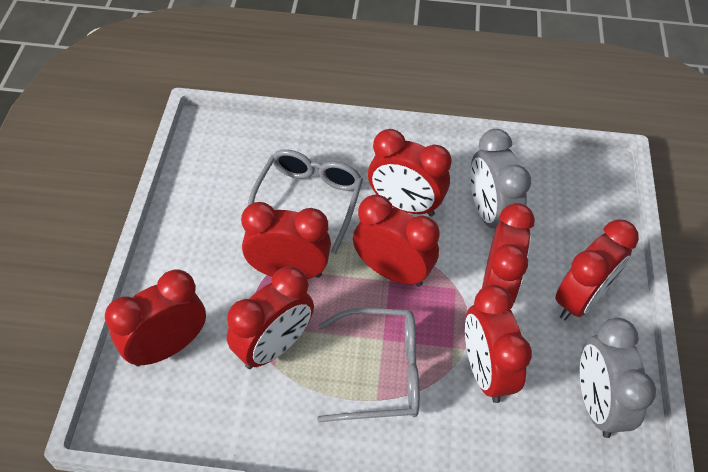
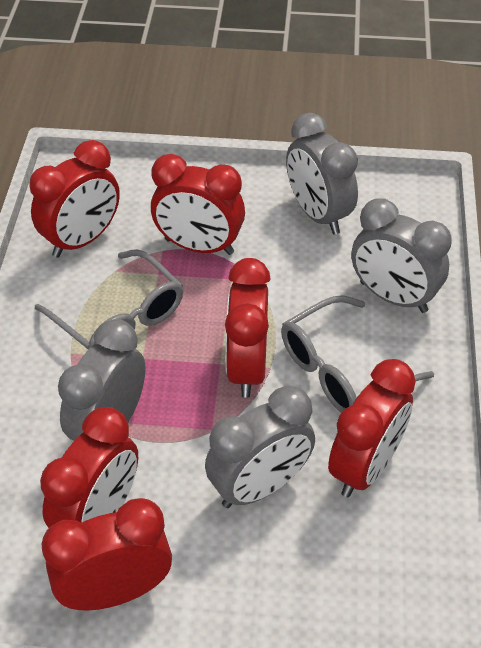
grey clock: [470,129,531,229] [580,318,656,438] = 2 -> [58,319,146,441] [205,385,315,508] [286,113,358,234] [351,198,452,313] = 4
red clock: [105,269,206,367] [227,266,314,369] [241,202,331,279] [353,194,439,287] [368,129,452,217] [465,285,532,403] [482,203,535,304] [555,220,639,320] = 8 -> [29,140,120,258] [40,407,138,528] [42,498,172,610] [151,154,245,255] [225,258,271,398] [328,359,416,497] = 6

